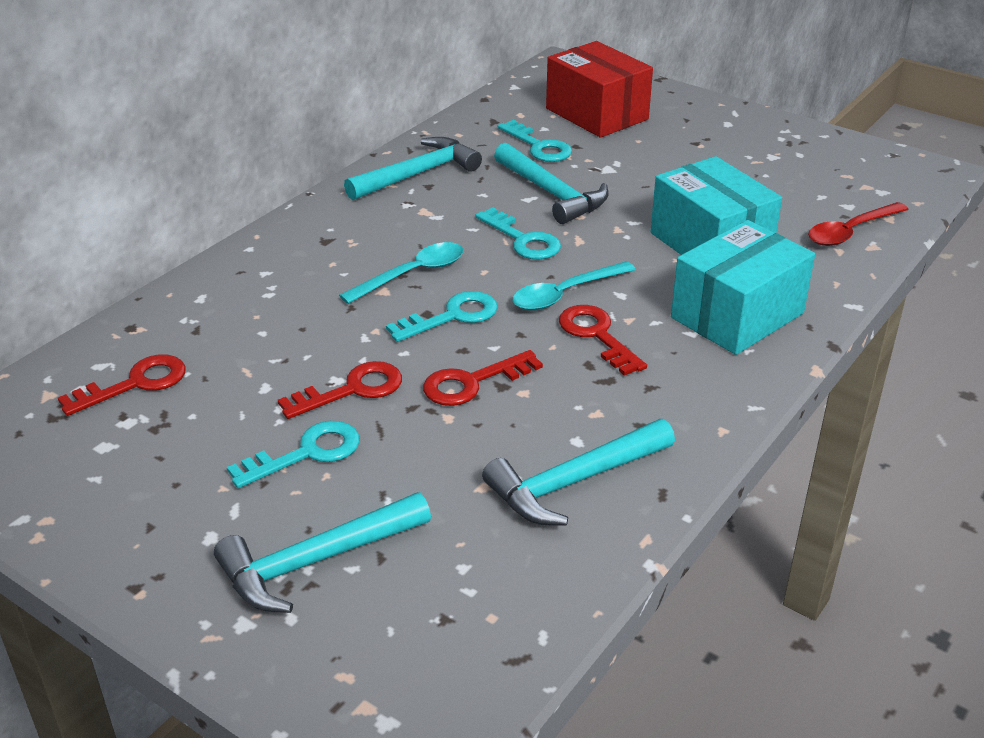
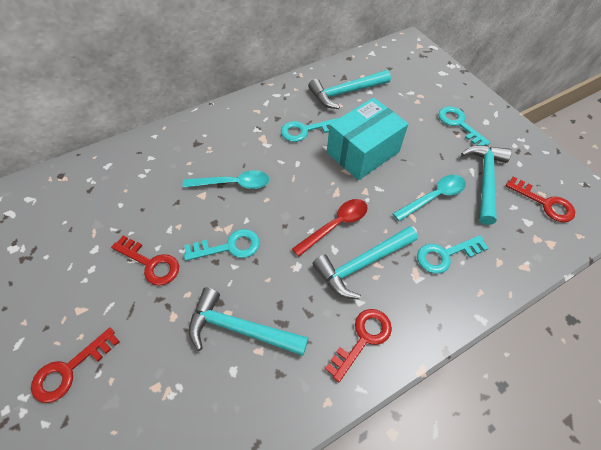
red box: [546,41,653,138] = 1 -> none = 0
turquoise box: [650,156,782,255] [671,220,815,355] = 2 -> [327,98,408,180] = 1

